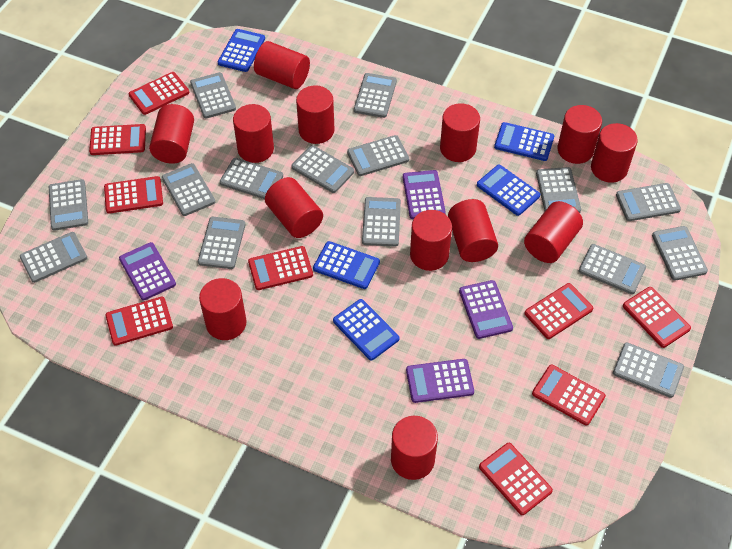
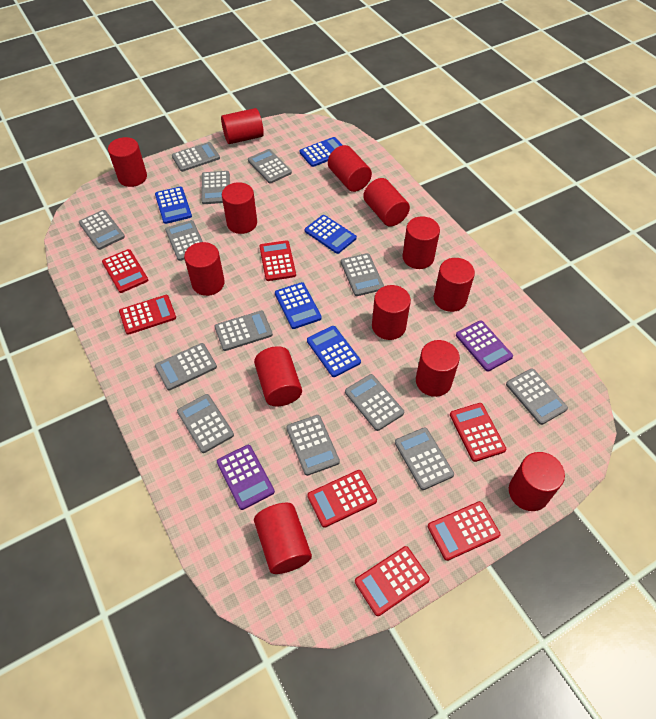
grey calculator: [20,232,87,283] [49,179,88,231] [162,163,215,216] [190,72,236,119] [198,217,245,269] [220,158,283,199] [292,145,354,193] [347,135,409,176] [354,73,397,118] [362,197,401,247] [536,167,581,213] [579,244,646,294] [613,342,684,398] [616,183,681,221] [652,226,708,281] = 15 -> [79,210,125,250] [155,343,217,390] [165,220,203,261] [172,142,220,172] [177,394,234,453] [202,171,230,204] [215,311,273,351] [248,149,292,184] [286,415,340,476] [341,253,384,296] [345,374,404,431] [395,427,454,490] [506,368,568,425] = 13
purple calculator: [119,242,176,300] [403,170,446,219] [406,359,474,403] [459,280,513,339] = 4 -> [217,445,275,510] [456,320,513,372] = 2
red calculator: [89,124,146,155] [104,176,163,214] [105,297,173,346] [129,72,189,115] [248,246,313,290] [479,443,553,515] [524,283,593,339] [532,365,606,426] [623,287,691,348] = 9 -> [102,249,148,293] [119,295,176,335] [259,240,296,281] [307,470,377,528] [355,546,430,616] [428,501,501,561] [450,403,506,462] = 7

